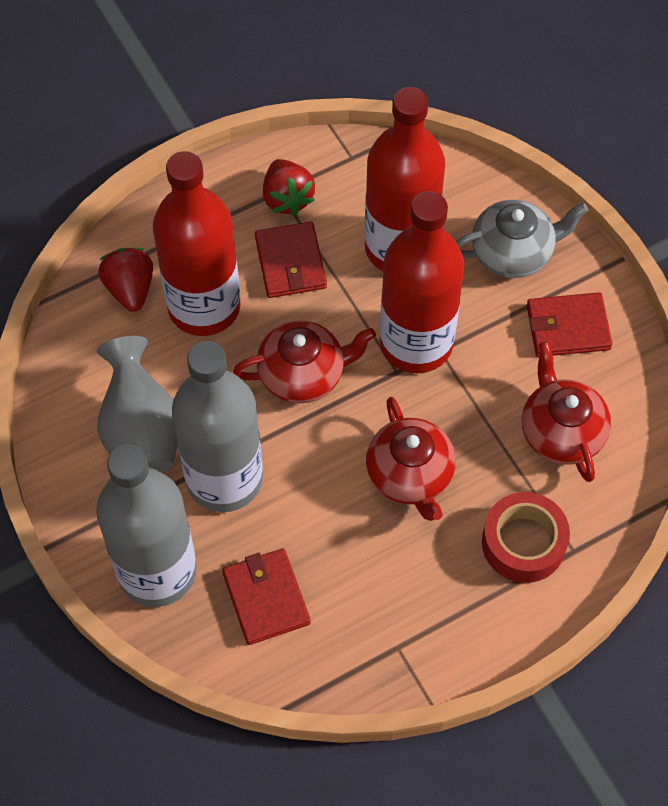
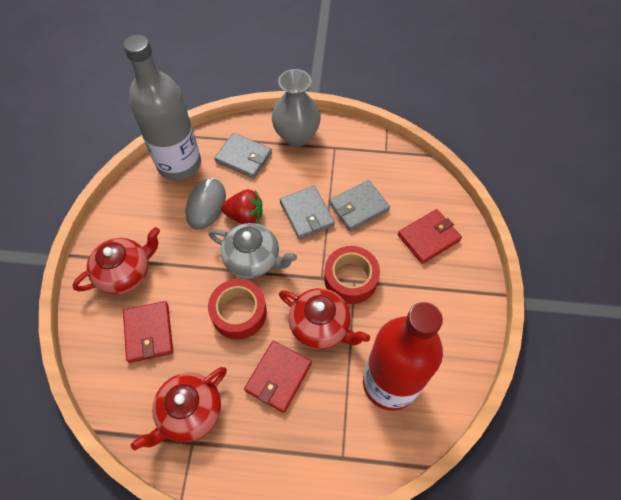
grey bottle: [96,444,197,607] [172,341,263,512] = 2 -> [123,35,201,181] = 1
grey mouse: none = 0 -> [185,178,226,230] = 1
grey wallet: none = 0 -> [214,133,272,179] [280,186,335,239] [329,180,390,231] = 3
red bottle: [153,151,241,336] [364,87,445,271] [380,191,464,373] = 3 -> [363,302,443,411] = 1
red strawberry: [98,248,153,312] [263,159,315,216] = 2 -> [221,189,262,224] = 1
red tape: [482,492,570,583] = 1 -> [208,279,267,339] [324,246,380,304] = 2

